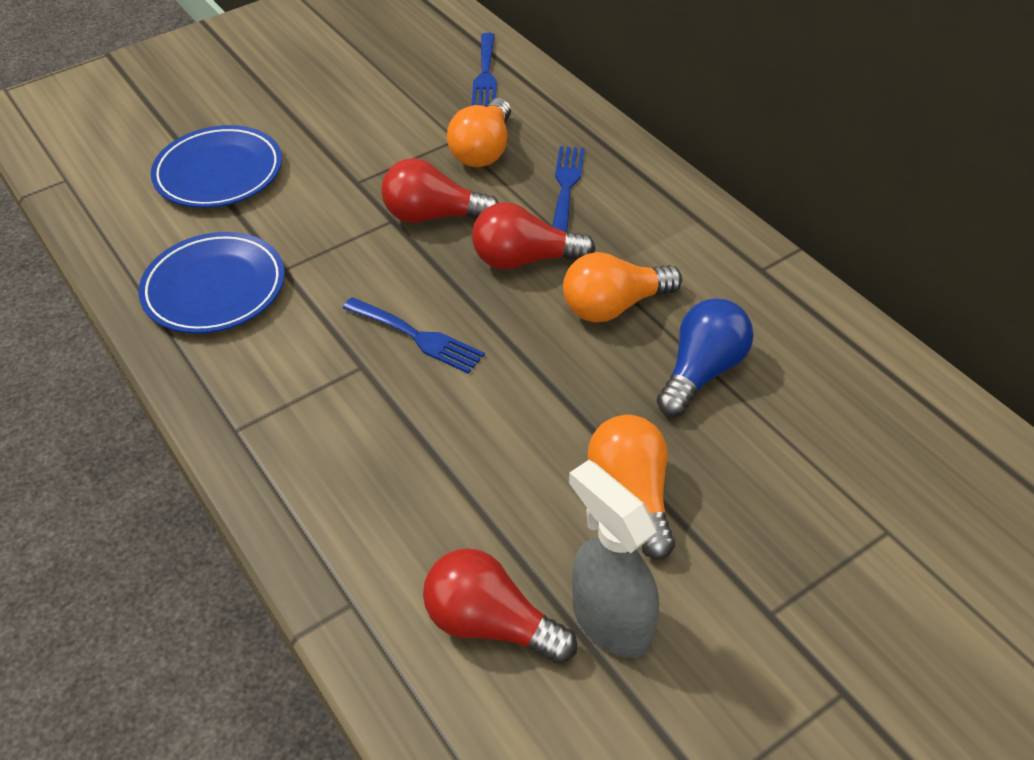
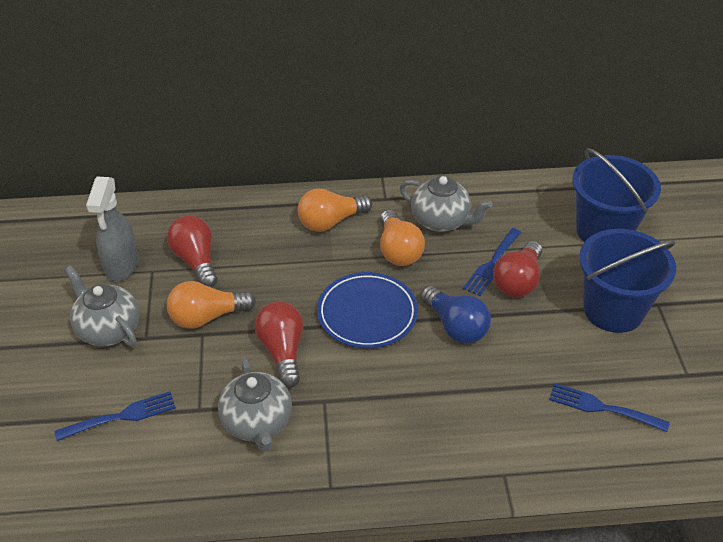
blue bucket: none = 0 -> [572,148,661,242] [579,229,676,333] = 2
blue plate: [138,232,285,334] [151,125,282,208] = 2 -> [317,272,418,348] = 1
grey teapot: none = 0 -> [65,266,140,346] [218,357,292,452] [400,176,492,232] = 3

